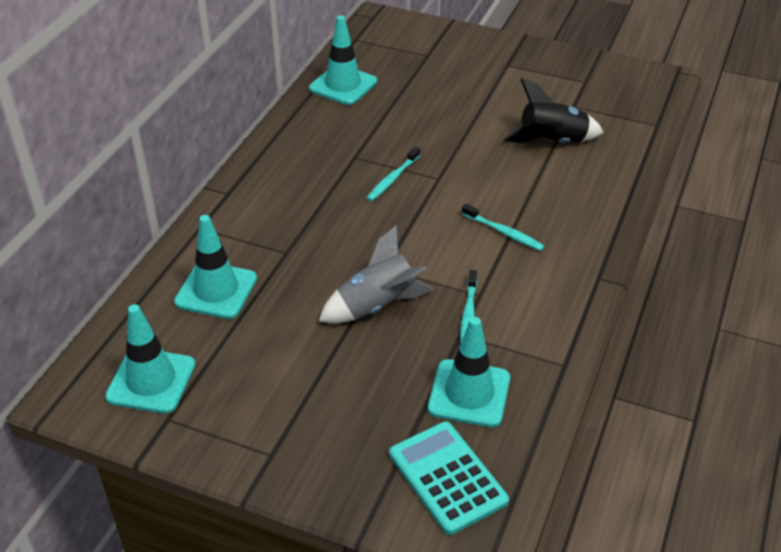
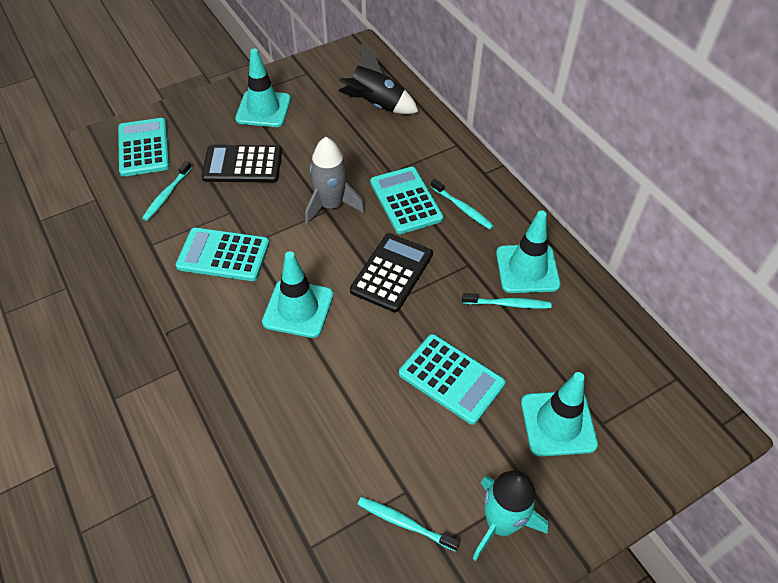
black calculator: none = 0 -> [202,145,282,183] [350,233,433,312] = 2
turquoise calculator: [389,421,509,535] = 1 -> [118,118,170,177] [176,227,270,281] [370,167,444,234] [399,334,506,425] = 4
turquoise rocket: none = 0 -> [473,470,549,561] = 1
turquoise toothbrush: [366,147,420,201] [460,270,477,344] [462,204,545,251] = 3 -> [142,161,192,221] [358,497,460,552] [431,179,494,230] [462,293,551,309] = 4

